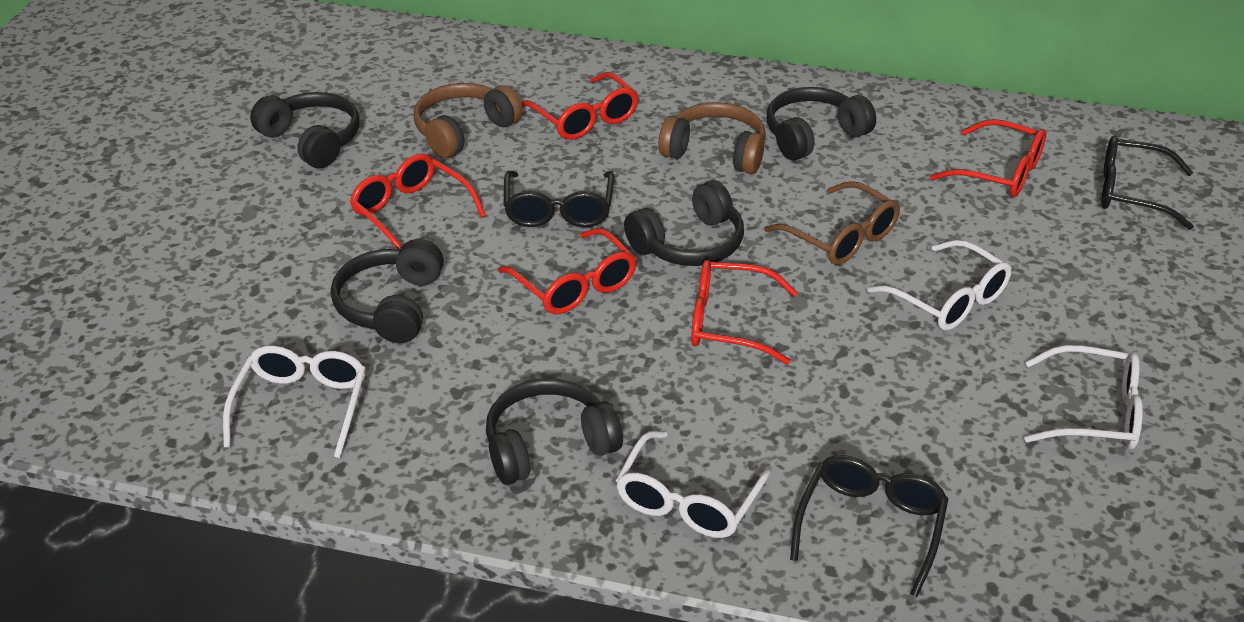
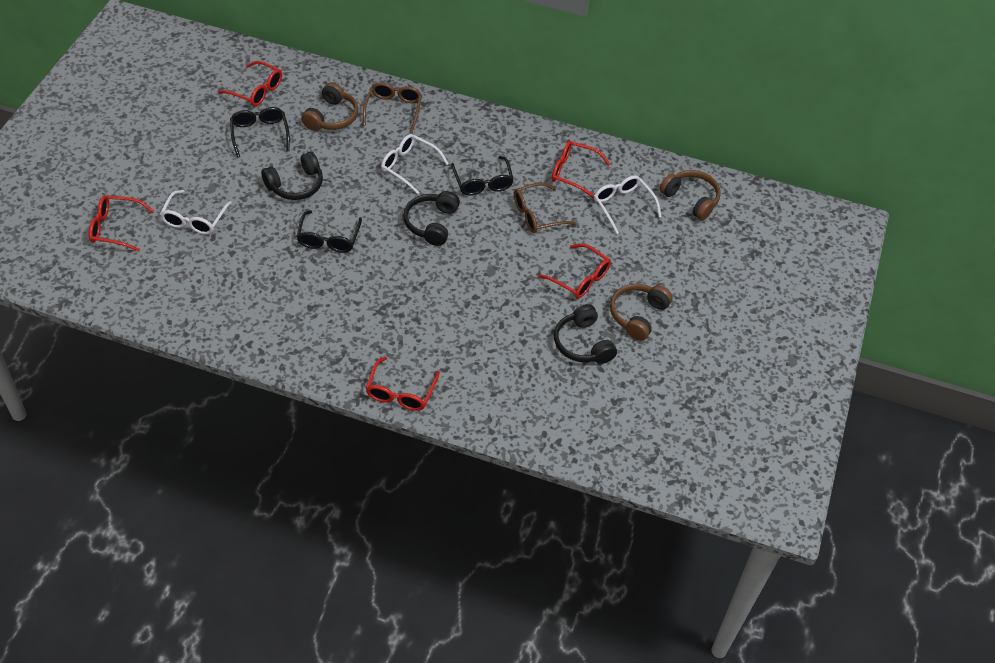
black headphones: [250,92,359,168] [331,239,444,343] [486,379,623,485] [624,180,744,266] [767,87,876,160] = 5 -> [261,152,323,200] [403,191,460,246] [554,304,617,364] = 3
brown glasses: [764,181,900,265] = 1 -> [363,82,422,132] [514,182,577,233] = 2
brown headphones: [414,83,522,158] [658,102,766,174] = 2 -> [301,82,358,130] [610,284,673,341] [659,170,720,220] = 3
white glasses: [223,346,366,458] [616,431,772,538] [867,240,1011,331] [1024,345,1143,449] = 4 -> [160,190,232,235] [381,134,449,194] [594,176,661,234] = 3

